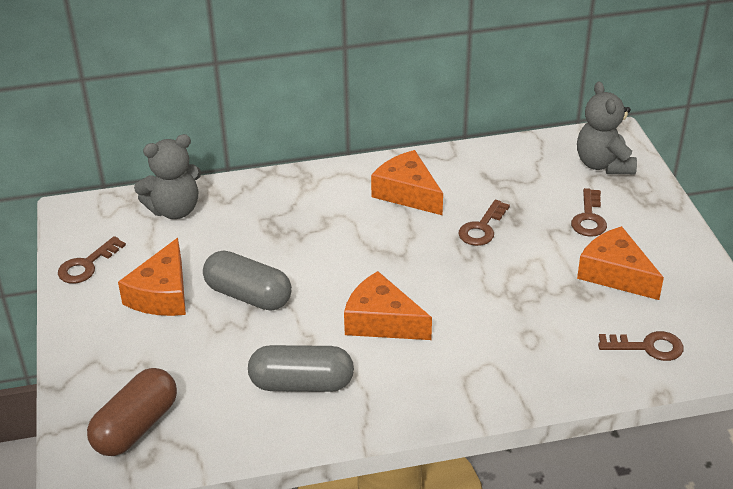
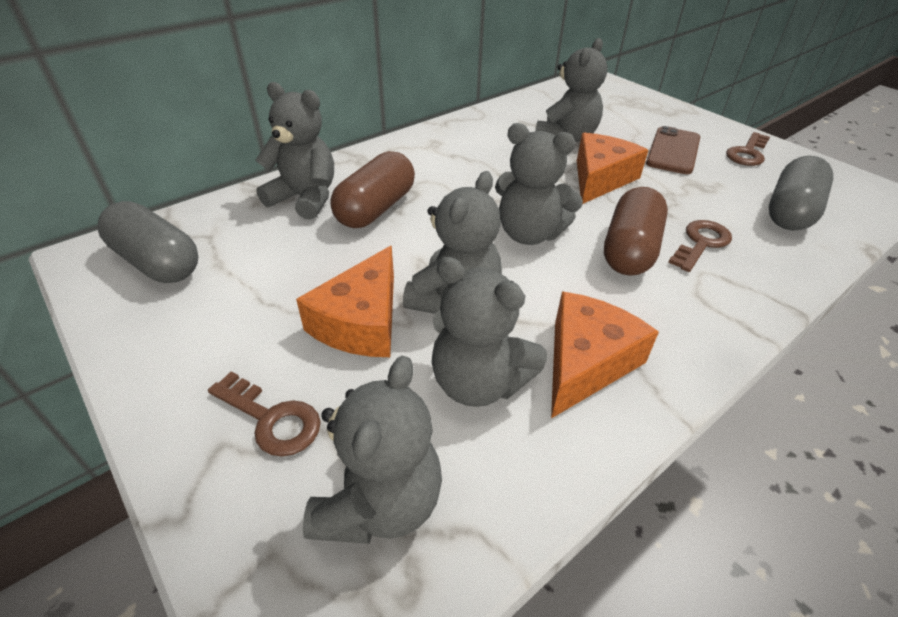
brown capsule: [87,368,177,456] = 1 -> [330,151,415,228] [604,187,668,276] = 2
brown key: [58,236,126,284] [458,200,510,246] [571,188,607,237] [598,331,684,361] = 4 -> [208,371,321,457] [668,220,732,272] [726,132,770,166] = 3
brown phone: none = 0 -> [646,126,700,174] = 1
grey teddy bear: [134,134,201,219] [577,81,637,174] = 2 -> [255,82,334,220] [303,356,442,544] [403,171,502,314] [432,257,548,407] [495,123,583,245] [535,38,608,142] = 6
orange cheese: [118,238,186,316] [344,271,432,340] [371,150,443,215] [577,226,664,300] = 4 -> [296,246,394,357] [551,292,659,419] [577,133,648,204] = 3

